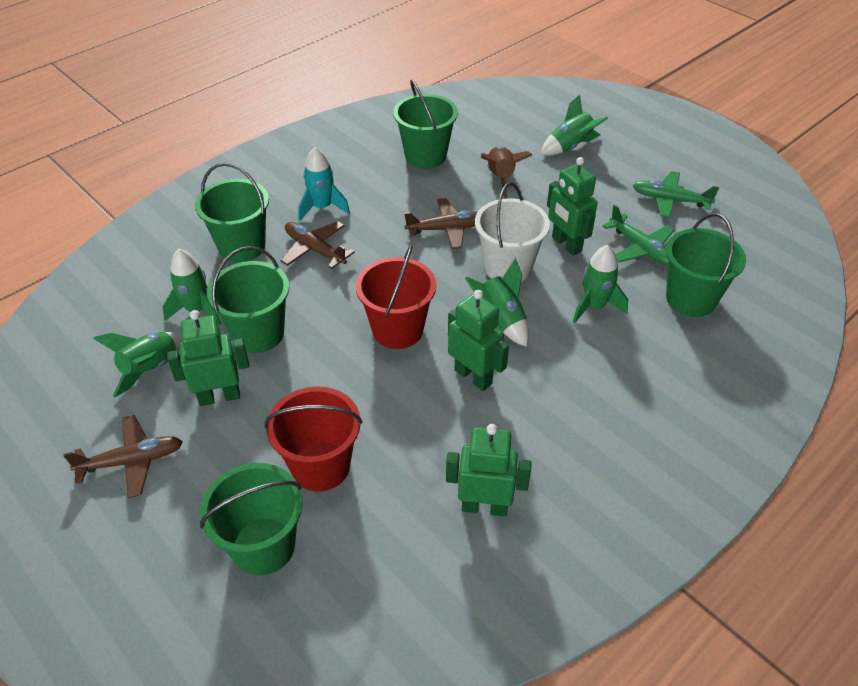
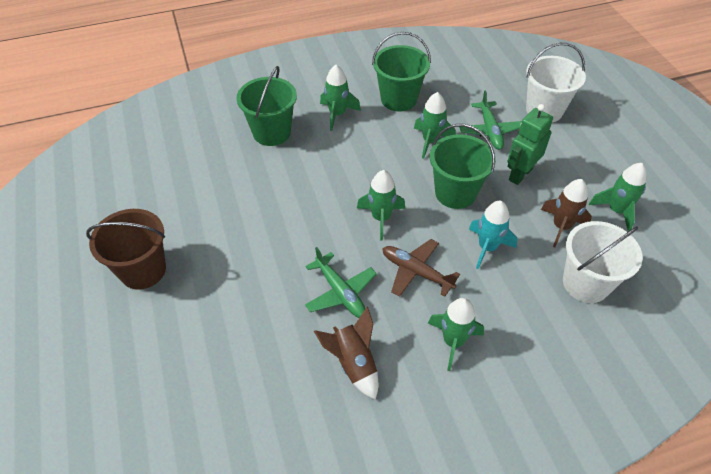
brown bucket: none = 0 -> [86,209,166,290] = 1
brown plane: [64,415,183,498] [280,221,355,269] [404,198,477,249] = 3 -> [382,239,460,297] = 1
brown rocket: [481,146,533,199] = 1 -> [314,307,379,400] [541,179,592,247] = 2
green bucket: [195,163,269,262] [200,463,303,576] [207,246,289,353] [393,79,458,169] [666,213,746,317] = 5 -> [236,66,297,146] [372,32,431,112] [430,124,496,209] = 3
green robot: [167,310,249,406] [446,424,532,516] [448,290,509,391] [547,157,598,256] = 4 -> [507,104,553,185] = 1
red bucket: [264,387,362,491] [356,245,436,349] = 2 -> none = 0
white bucket: [475,182,550,282] = 1 -> [526,43,586,122] [563,221,643,303] = 2

